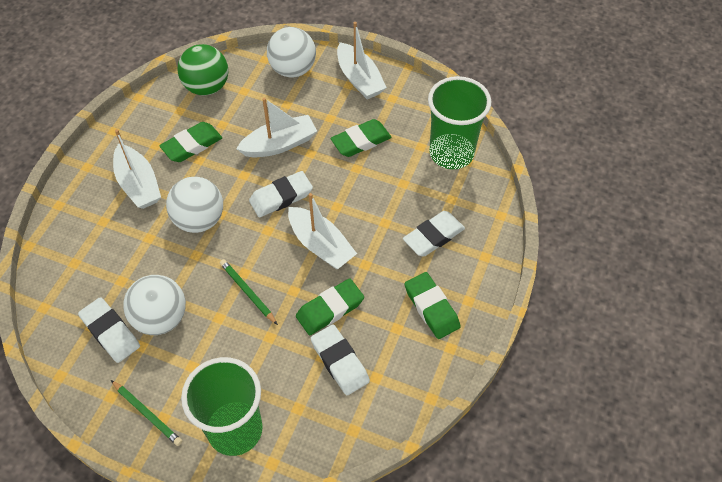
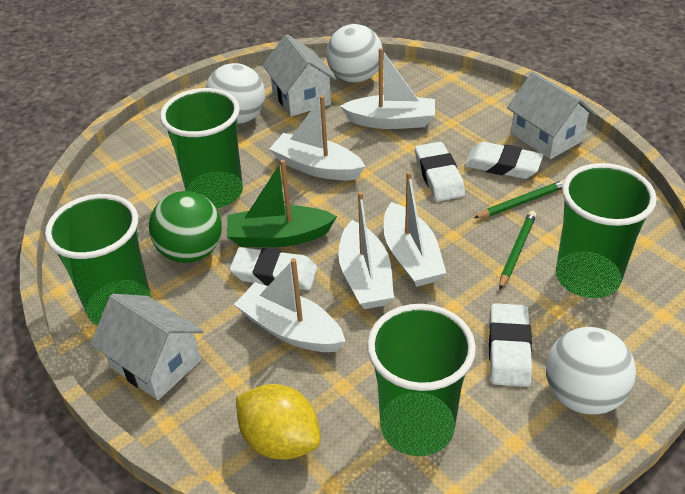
green boat: none = 0 -> [227,160,337,247] = 1
green cup: [181,357,263,456] [428,76,491,169] = 2 -> [45,194,151,326] [160,88,243,208] [367,304,476,456] [556,163,657,298] = 4
green eraser: [159,122,222,162] [296,278,364,335] [330,119,392,157] [404,272,461,339] = 4 -> none = 0
white boat: [113,129,161,209] [236,98,317,157] [288,193,357,269] [337,22,387,99] = 4 -> [234,258,346,352] [269,95,366,180] [338,192,394,309] [340,48,435,129] [384,171,446,287] = 5
white house: none = 0 -> [90,294,203,400] [263,34,337,116] [507,72,596,159] = 3
yellow lemon: none = 0 -> [236,384,321,460] = 1

